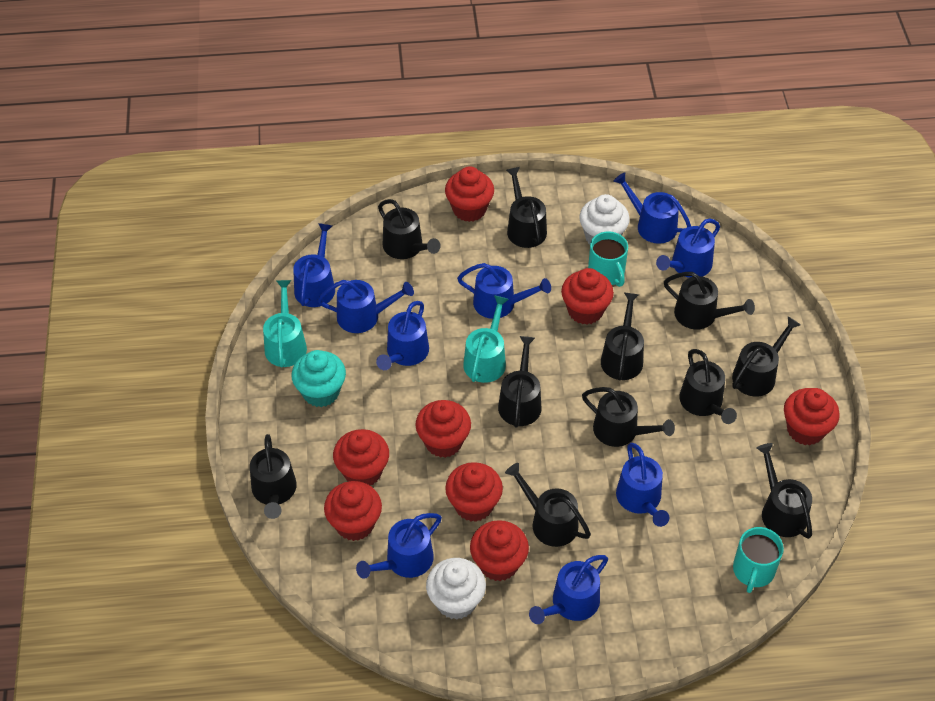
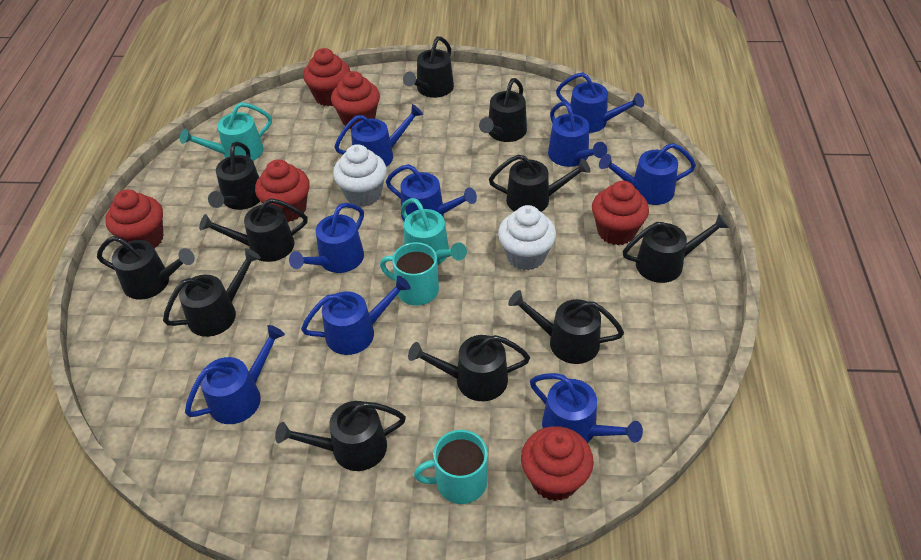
red cupcake: [324,481,382,541] [333,429,389,485] [415,400,471,458] [445,166,494,222] [445,462,503,522] [470,520,529,581] [561,268,614,325] [784,388,840,445] = 8 -> [105,189,163,249] [255,159,310,222] [303,48,350,106] [331,71,380,129] [521,426,594,501] [592,181,649,245] = 6
turquoise cupcake: [291,350,346,407] = 1 -> none = 0

